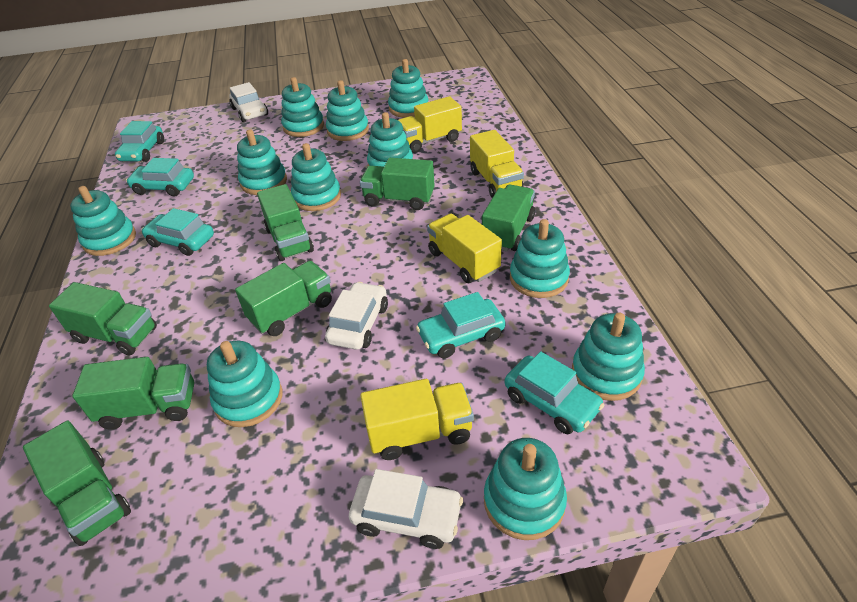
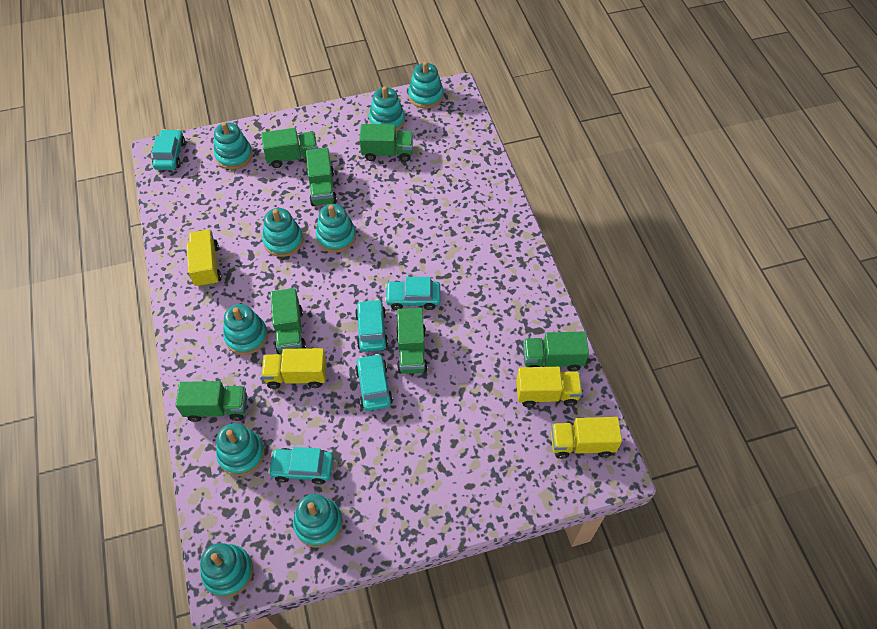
turquoise stacking toy: [70,186,136,256] [207,341,282,427] [237,129,287,195] [281,77,324,137] [291,143,341,211] [326,80,369,141] [367,112,413,167] [388,59,428,118] [484,438,567,540] [510,219,570,298] [572,313,645,401] = 11 -> [200,543,253,598] [214,122,253,170] [216,423,265,476] [223,304,268,355] [262,208,303,257] [293,494,343,548] [316,204,356,253] [369,86,405,131] [408,61,444,109] = 9
white car: [229,82,268,122] [325,282,388,350] [349,469,463,549] = 3 -> none = 0

